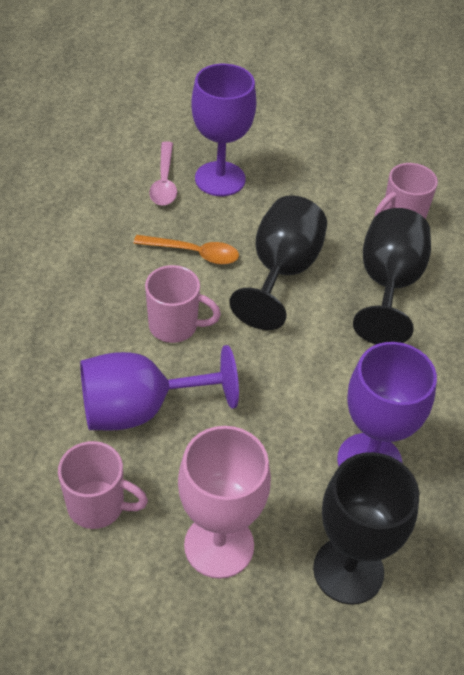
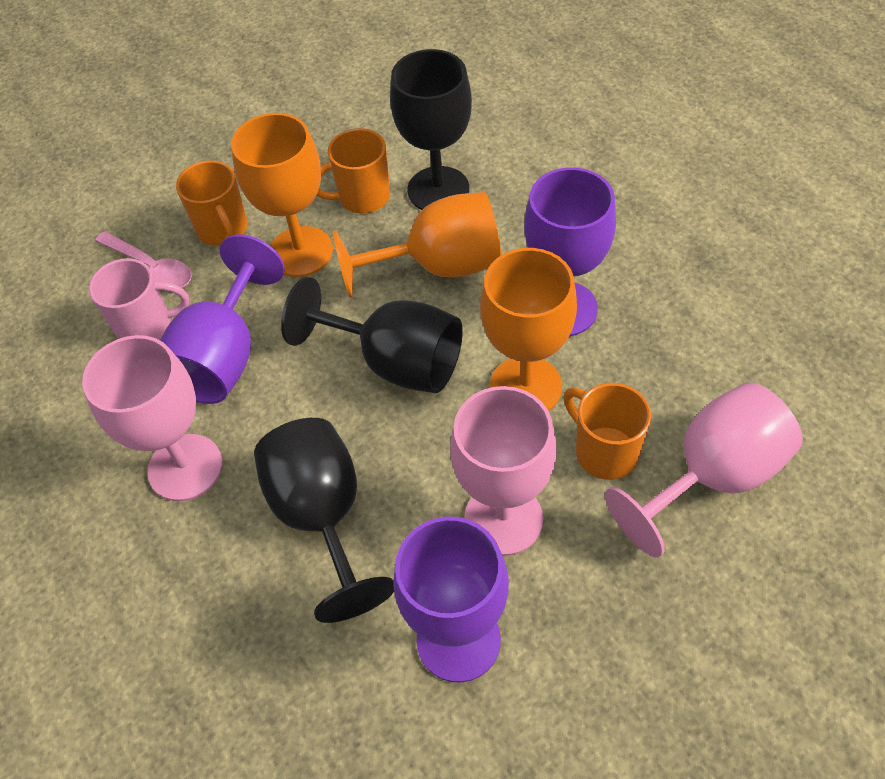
orange goblet: none = 0 -> [231,113,333,277] [333,192,501,298] [480,248,577,411] = 3
orange mug: none = 0 -> [176,160,248,246] [316,128,390,214] [563,383,651,480] = 3
orange spoon: [133,235,239,265] = 1 -> none = 0
pink goblet: [178,426,271,579] = 1 -> [82,335,222,501] [450,386,557,556] [605,383,803,557] = 3
pink mug: [58,441,148,529] [145,265,221,343] [375,163,438,219] = 3 -> [89,258,189,340] = 1

